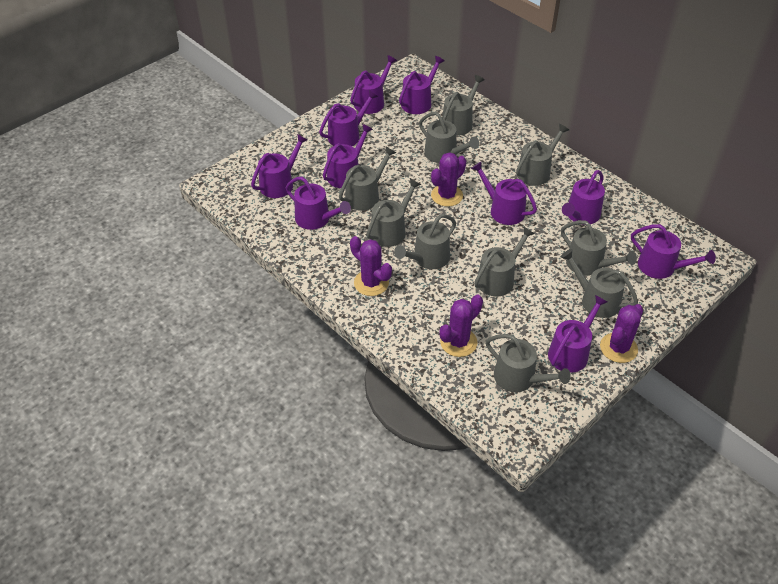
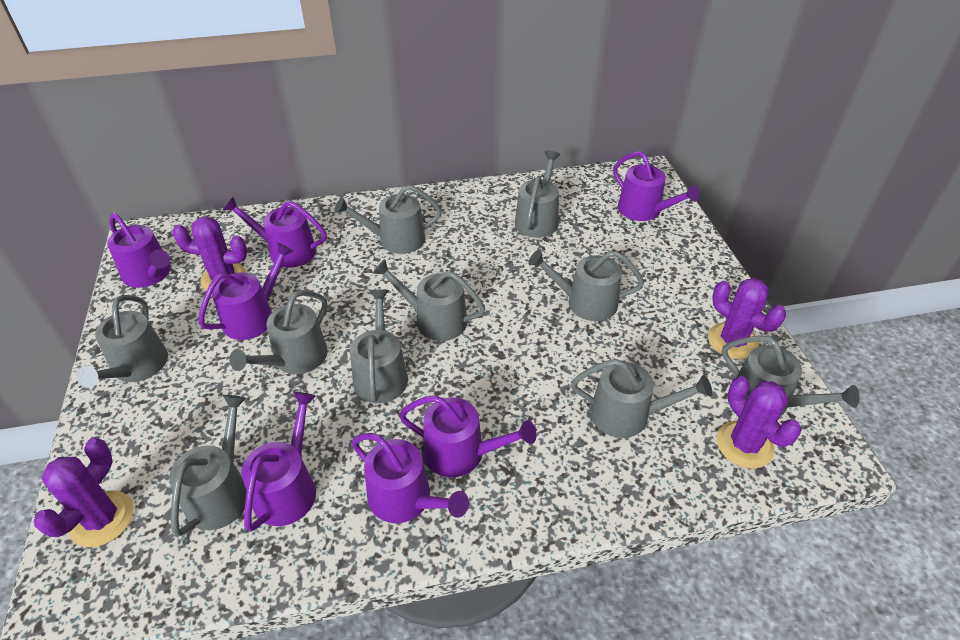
purple watering can: [251,134,307,198] [286,177,351,230] [319,90,378,146] [323,124,373,188] [350,55,397,114] [399,56,445,114] [471,161,537,225] [548,295,607,373] [562,170,605,225] [631,224,716,279] = 10 -> [107,213,171,288] [198,242,294,340] [223,196,327,268] [241,392,316,532] [352,433,469,523] [399,395,536,477] [613,151,700,221] = 7

